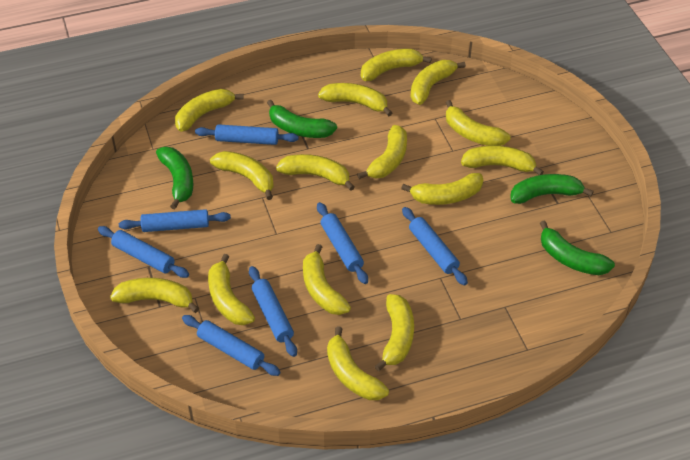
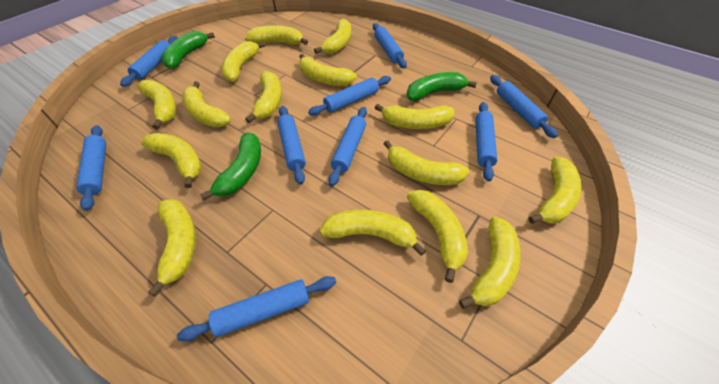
blue rolling pin: [98,226,189,278] [119,209,231,232] [182,315,281,376] [195,124,299,145] [249,266,297,357] [317,202,368,284] [402,207,468,285] = 7 -> [76,125,106,211] [120,36,178,87] [177,276,336,341] [277,106,306,185] [308,76,391,116] [328,107,367,186] [373,23,407,69] [475,102,497,181] [490,75,558,138] = 9
green banana: [156,147,194,209] [267,100,337,138] [510,174,594,204] [540,220,615,275] = 4 -> [161,31,215,69] [200,133,261,201] [406,72,477,101] = 3

